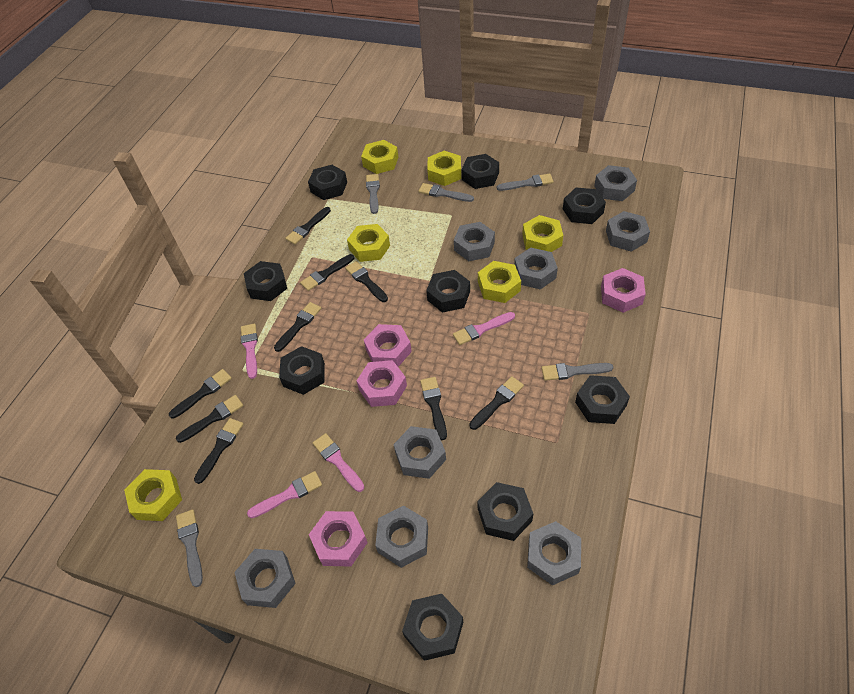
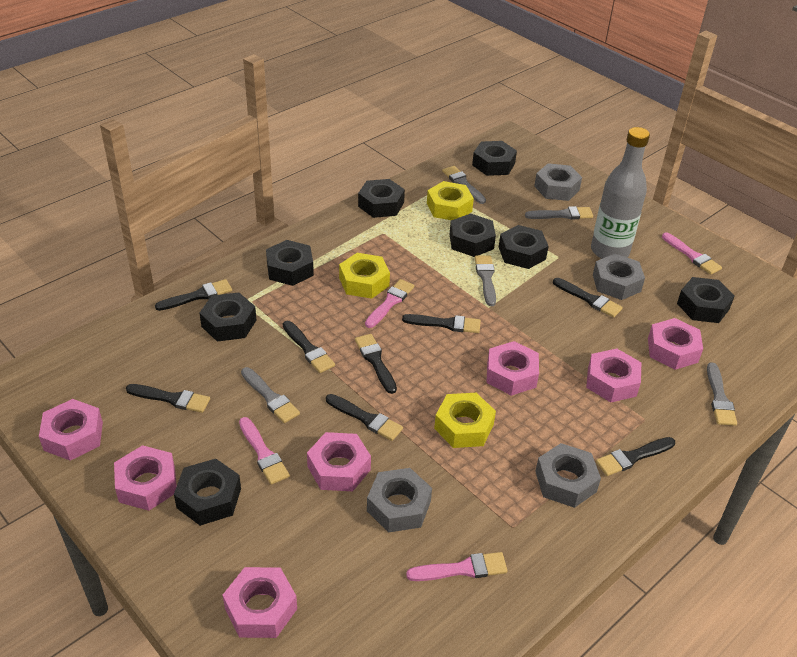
black brush: [169,369,232,419] [176,395,243,443] [194,418,244,484] [274,302,321,352] [285,207,331,245] [300,254,354,291] [345,261,388,302] [420,377,447,440] [469,376,524,430] = 9 -> [126,384,210,413] [155,279,232,311] [283,321,335,373] [326,394,403,441] [355,334,397,394] [402,314,481,333] [553,278,623,317] [596,437,675,476] = 8
black nut: [244,261,287,301] [279,346,325,395] [308,165,347,200] [402,594,463,661] [426,270,470,313] [461,154,499,189] [478,482,533,541] [563,187,606,224] [575,375,630,424] = 9 -> [174,459,241,526] [199,292,256,342] [266,240,314,286] [358,179,405,218] [450,213,496,257] [472,141,517,176] [499,225,549,269] [677,277,735,323] = 8
grey bottle: none = 0 -> [591,127,650,259] = 1
grey nut: [234,549,296,608] [375,506,428,568] [393,426,446,479] [454,222,495,261] [514,247,558,290] [527,521,581,585] [594,165,637,201] [606,211,650,252] = 8 -> [367,468,432,533] [534,163,582,201] [535,443,601,508] [593,254,645,300] = 4
pink nut: [309,511,368,567] [357,360,407,407] [364,324,412,367] [601,268,646,313] = 4 -> [39,399,103,461] [114,445,177,511] [223,567,297,638] [307,432,371,491] [487,341,539,396] [586,349,641,402] [648,318,703,370] = 7
yellow nut: [124,469,182,521] [347,224,390,262] [361,140,398,174] [427,151,461,186] [478,261,521,303] [522,215,563,252] = 6 -> [339,253,390,299] [427,181,474,220] [434,393,496,448] = 3

